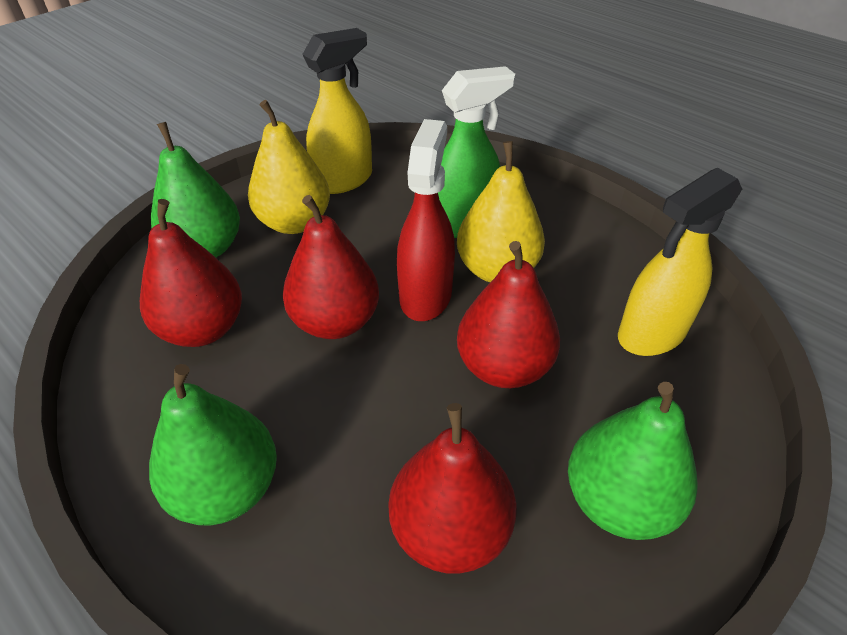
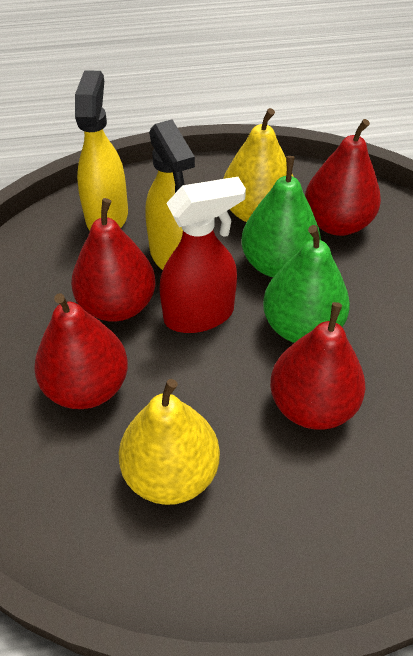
green pear: [149,364,277,526] [151,122,240,258] [568,382,698,540] = 3 -> [241,156,321,277] [263,225,350,343] = 2
green spray bottle: [438,66,515,238] = 1 -> none = 0

